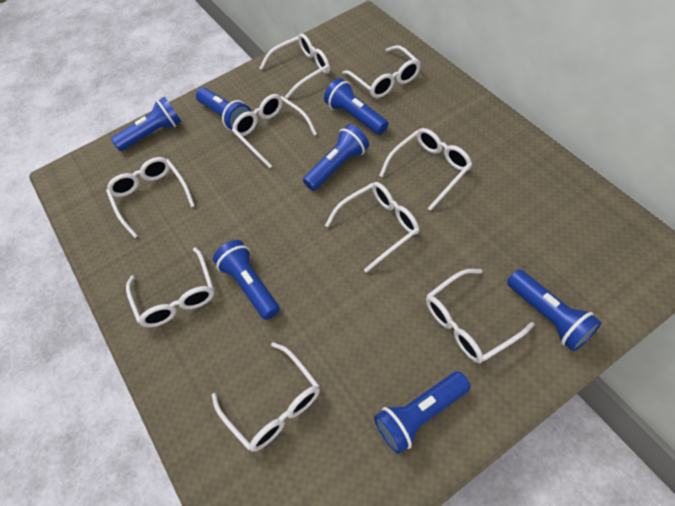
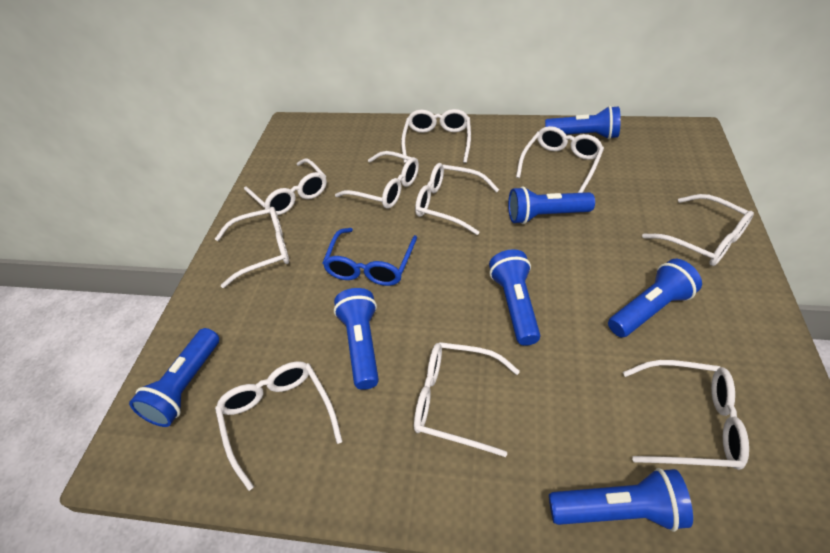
blue glasses: none = 0 -> [323,228,417,286] = 1
white glasses: [106,157,195,238] [126,247,214,327] [212,342,320,452] [232,94,317,168] [260,33,330,99] [325,182,419,273] [343,45,421,98] [379,128,472,211] [426,269,534,363] = 9 -> [215,207,289,288] [215,361,343,491] [244,158,327,215] [335,151,419,209] [401,109,471,163] [414,342,520,457] [415,163,499,235] [516,126,604,193] [623,360,749,470] [642,194,754,266] = 10

